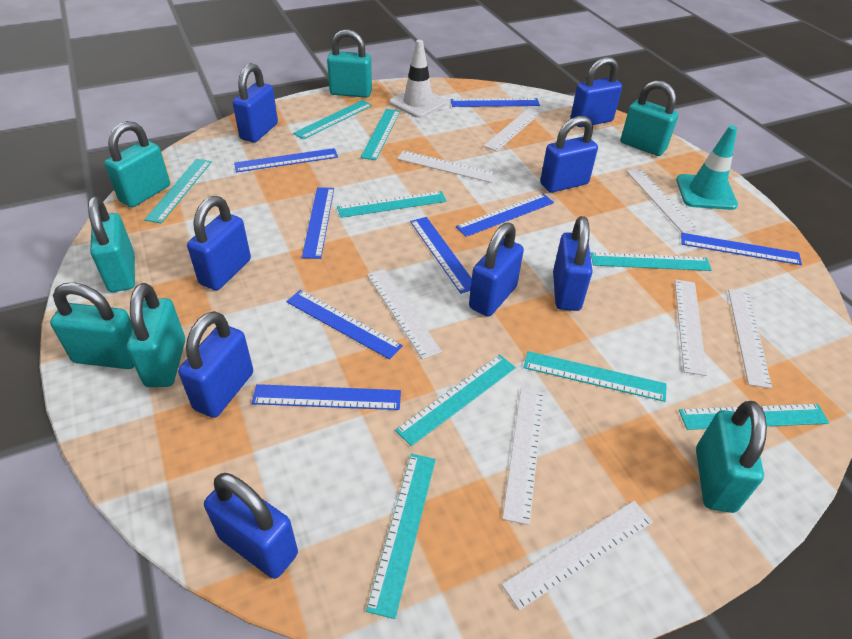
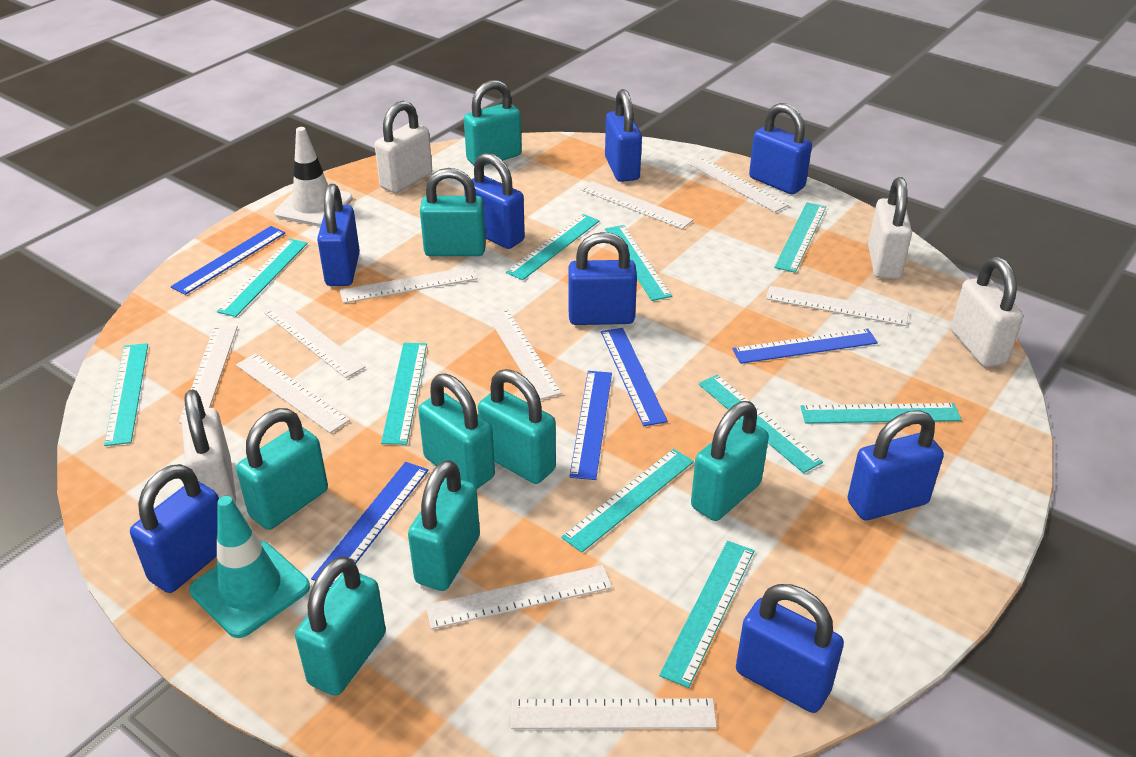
blue ruler: [234,148,338,172] [251,384,401,410] [286,290,403,360] [302,187,334,259] [410,217,472,294] [450,98,540,107] [456,194,554,237] [681,233,802,265] = 8 -> [171,226,285,295] [311,462,428,587] [569,371,612,480] [601,328,668,426] [733,329,878,364] = 5
turquoise padlock: [50,283,134,369] [88,196,135,292] [104,121,170,207] [127,283,185,387] [327,29,372,98] [621,80,678,156] [696,401,767,513] = 7 -> [236,408,328,530] [295,556,386,696] [408,460,480,591] [418,374,495,489] [420,168,486,256] [464,80,522,166] [478,369,556,484] [691,401,769,521] = 8
turquoise ruler: [144,159,212,223] [293,100,373,140] [337,191,447,218] [360,109,400,160] [366,454,436,619] [395,354,516,446] [524,351,667,402] [590,252,712,271] [679,404,829,430] = 9 -> [104,343,148,446] [217,239,308,317] [381,343,427,445] [506,214,600,280] [561,449,694,553] [605,225,672,301] [659,541,754,688] [699,375,823,473] [774,202,826,273] [800,403,961,423] = 10
white padlock: none = 0 -> [181,389,236,504] [375,101,432,193] [868,177,912,279] [951,257,1023,367] = 4
white ruler: [367,269,442,360] [397,151,497,183] [483,107,542,152] [502,388,544,525] [502,501,653,610] [626,168,698,233] [675,279,707,376] [728,289,772,388] = 8 -> [179,326,238,423] [236,353,350,433] [264,303,365,378] [340,266,478,303] [426,565,612,629] [486,308,562,400] [511,698,717,729] [580,181,693,229] [689,157,788,212] [766,286,909,326] = 10

